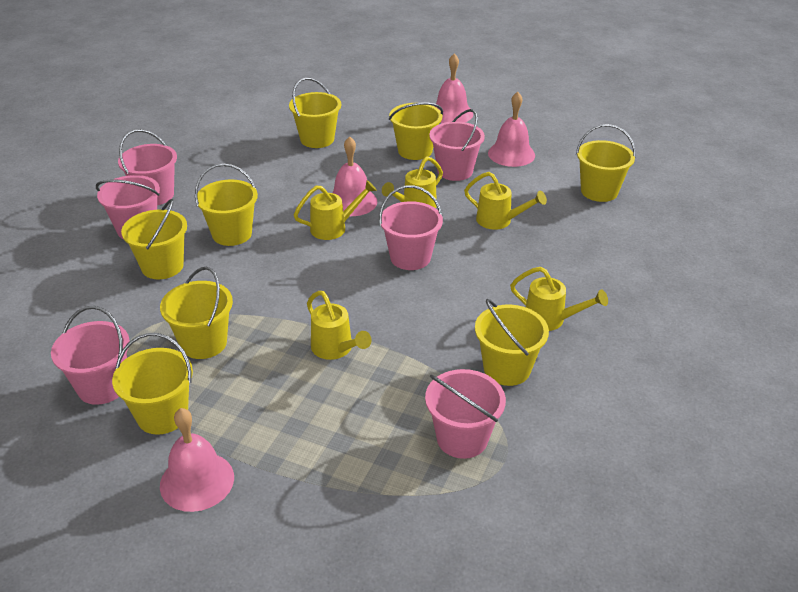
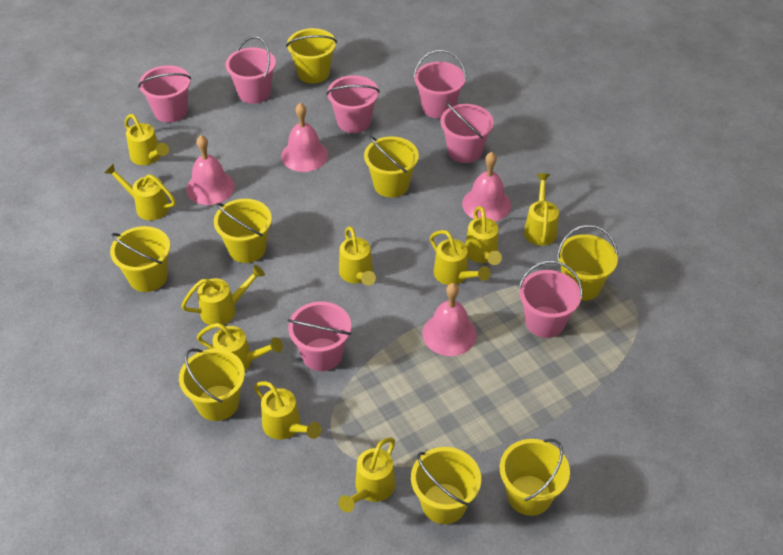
pink bucket: [51,306,130,405] [96,175,160,239] [118,129,177,205] [379,185,443,270] [425,369,506,459] [429,109,485,181] = 6 -> [138,65,191,123] [225,36,276,104] [288,301,351,371] [326,75,380,133] [414,50,466,119] [440,102,494,163] [518,261,582,338] = 7
yellow watering can: [294,180,377,240] [307,291,372,360] [382,156,443,208] [464,172,547,230] [510,267,608,331] = 5 -> [104,164,176,220] [125,114,169,165] [181,265,265,325] [197,323,283,371] [254,381,321,440] [338,437,396,512] [339,226,376,286] [430,230,490,285] [465,206,502,265] [524,173,559,246] = 10

